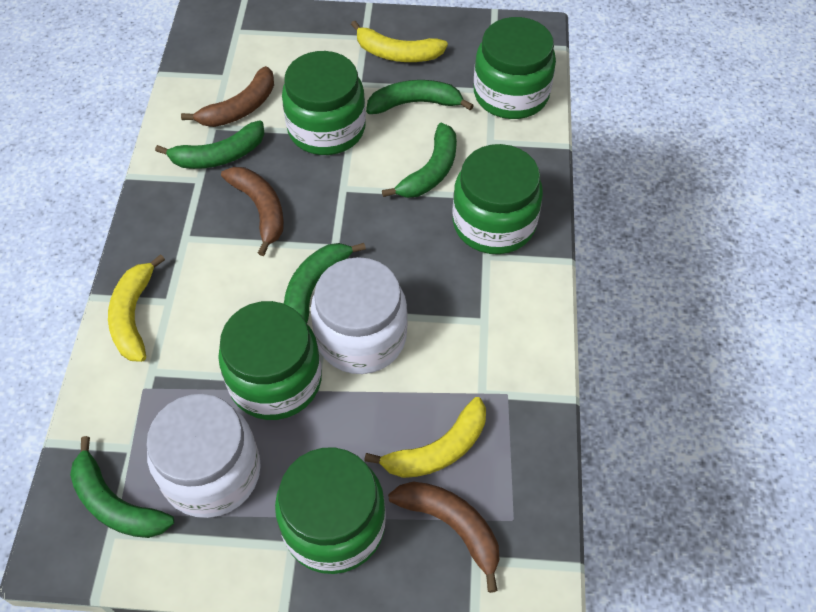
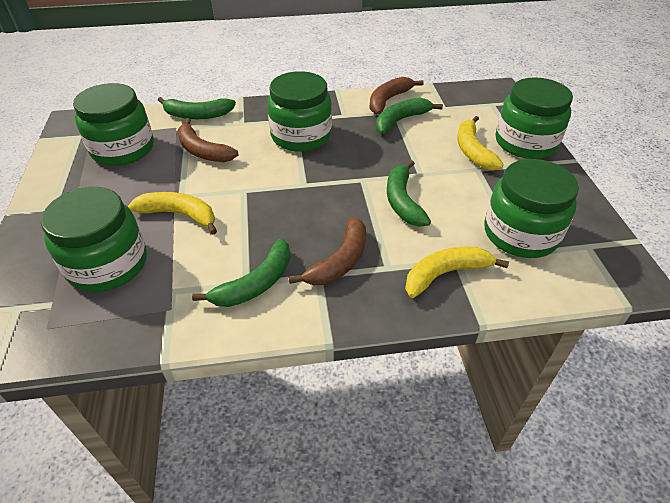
green banana: [70,436,174,538] [155,121,265,169] [284,243,366,323] [366,80,474,114] [382,123,457,198] = 5 -> [158,97,236,119] [192,239,290,307] [376,98,443,134] [387,160,431,227] = 4
white jar: [146,394,261,518] [311,257,407,374] = 2 -> none = 0

